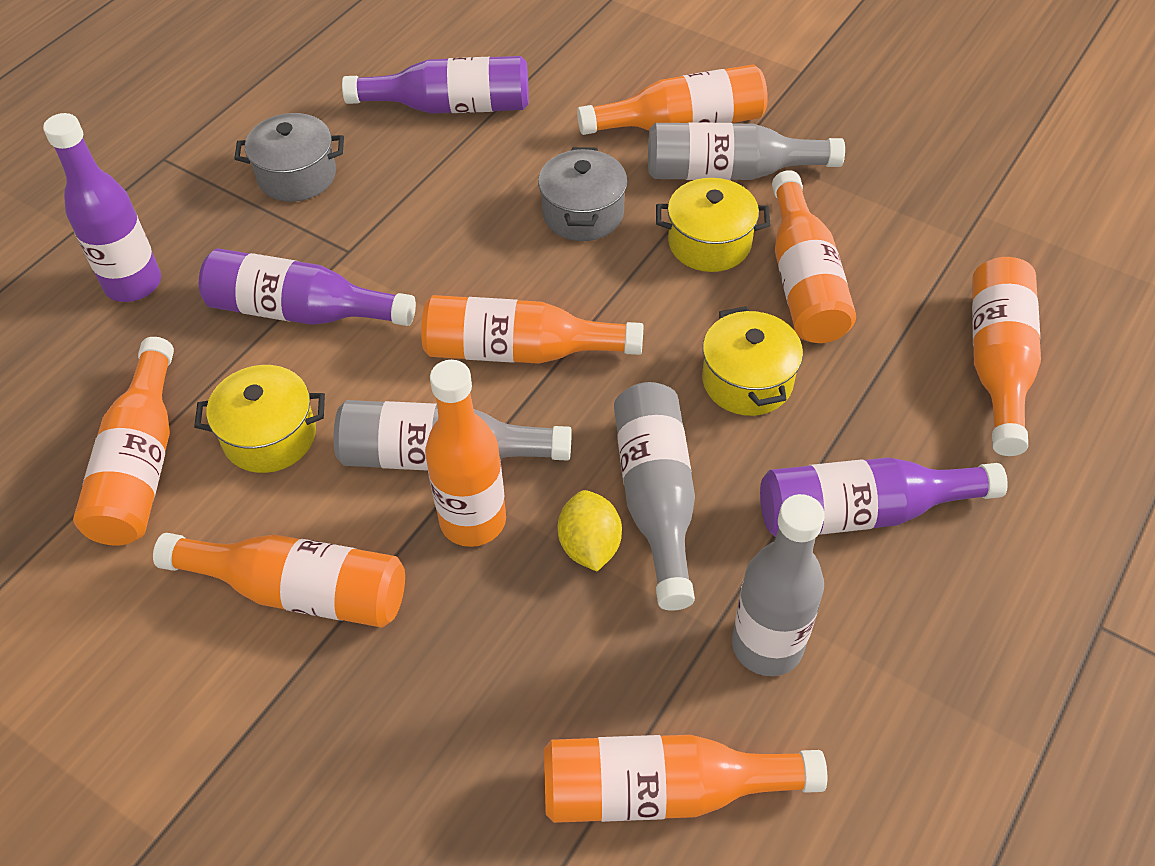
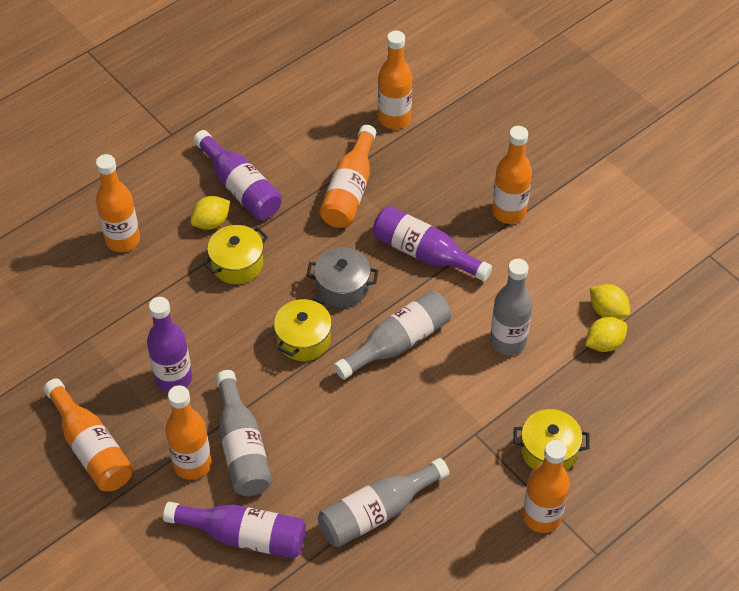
grey pot: [234,113,344,202] [538,147,627,241] = 2 -> [306,247,378,308] = 1
orange bottle: [73,337,174,546] [153,533,405,628] [421,295,644,364] [425,360,506,547] [544,735,827,823] [577,64,768,135] [772,170,856,343] [972,257,1041,456] = 8 -> [44,378,133,491] [96,154,140,252] [165,385,212,480] [320,125,377,228] [378,31,412,129] [492,126,532,224] [523,440,570,533] = 7
yellow lemon: [558,490,622,571] = 1 -> [190,196,230,230] [586,317,627,352] [590,284,630,319] = 3

